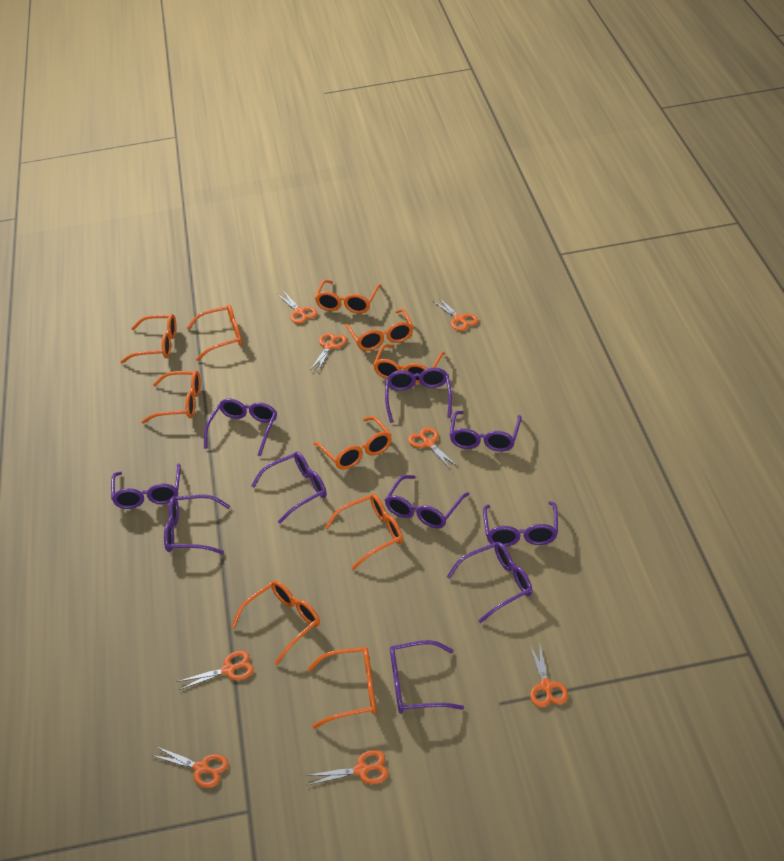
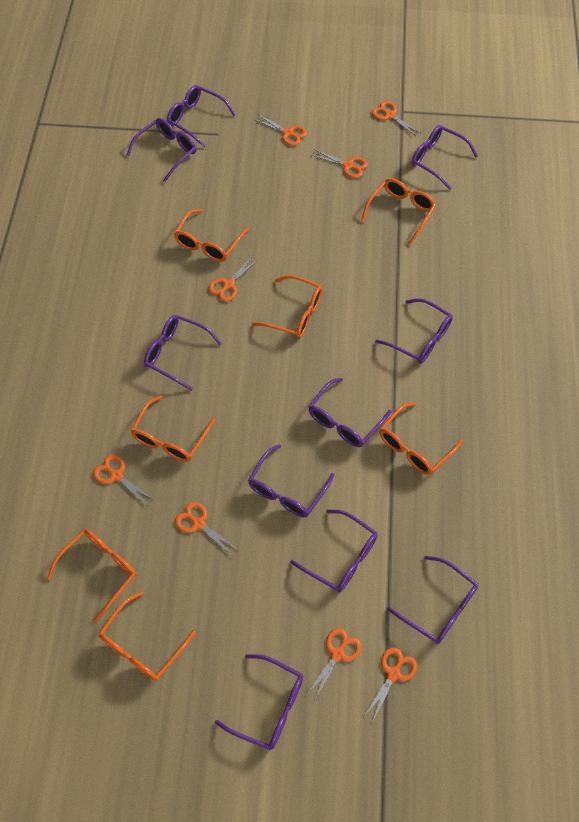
orange glasses: [120,314,177,364] [142,371,201,423] [186,304,242,361] [231,580,320,665] [307,647,376,728] [313,416,392,470] [315,280,382,314] [324,494,403,570] [345,308,413,351] [373,344,445,384] = 10 -> [47,529,137,622] [98,591,196,681] [131,395,216,462] [174,209,249,262] [252,275,322,338] [361,178,436,245] [379,402,463,475] = 7

